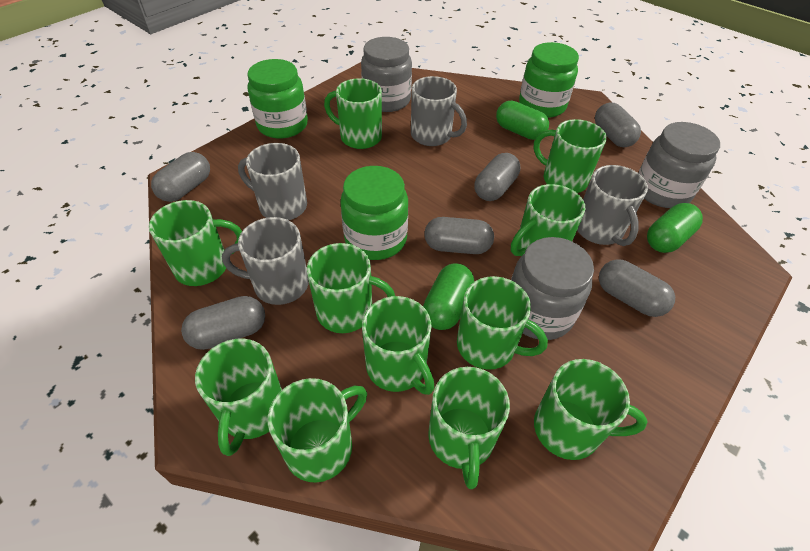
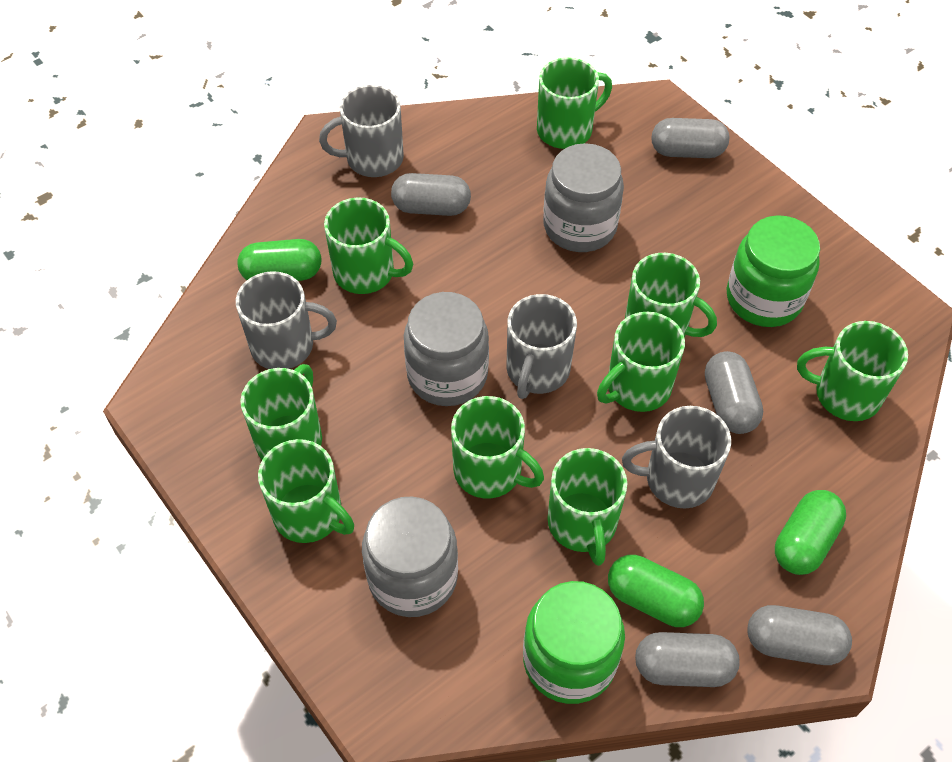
green jar: [247,59,308,139] [340,166,408,260] [519,42,579,118] = 3 -> [523,581,625,704] [727,215,820,327] = 2
green mug: [149,200,242,286] [195,339,282,456] [268,378,367,483] [307,243,395,333] [324,78,382,149] [362,296,434,395] [428,367,510,489] [457,276,548,370] [511,184,585,256] [534,119,607,193] [534,359,647,460] = 11 -> [240,364,322,460] [258,439,354,543] [324,197,413,294] [451,396,544,499] [537,57,612,149] [547,448,627,566] [597,312,685,412] [625,253,717,338] [797,321,908,421] = 9
grey capsule: [151,152,210,202] [181,296,265,350] [424,217,494,254] [474,153,520,201] [595,103,641,147] [599,259,675,317] = 6 -> [391,173,471,216] [635,632,740,687] [652,118,729,158] [705,351,763,434] [747,605,852,665] = 5

